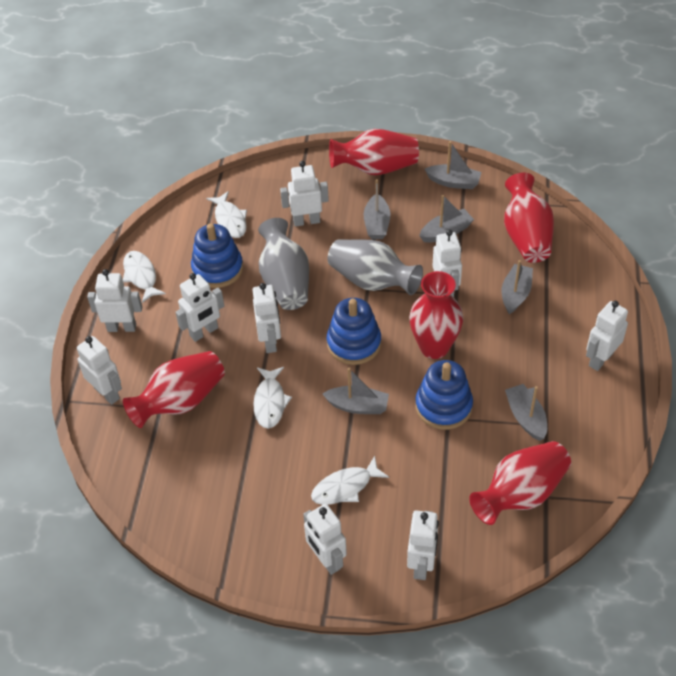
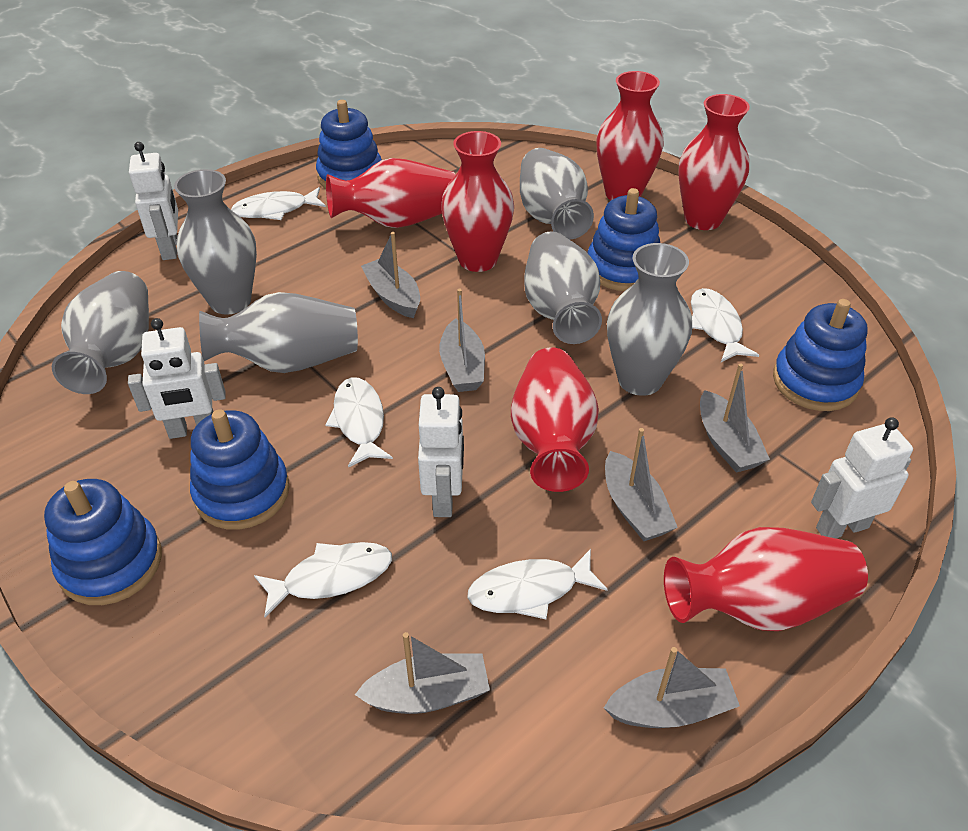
blue stacking toy: [191,223,243,288] [327,298,381,365] [415,360,473,430] = 3 -> [44,479,162,605] [190,409,290,530] [316,100,382,189] [587,188,660,291] [773,299,868,411] = 5
grey vase: [258,218,309,310] [328,239,423,295] = 2 -> [52,271,149,394] [174,169,257,315] [199,292,358,373] [520,148,594,240] [524,231,602,344] [607,243,692,396] = 6
red vase: [123,351,225,428] [329,129,419,175] [409,271,463,359] [469,441,571,525] [504,173,554,263] = 5 -> [326,158,456,228] [441,131,514,272] [511,348,599,492] [596,71,664,201] [664,527,868,631] [678,94,750,230] = 6
white fish: [123,251,166,303] [206,191,247,238] [253,367,292,429] [311,456,389,505] = 4 -> [231,187,326,220] [254,542,392,617] [325,377,393,468] [467,549,608,619] [691,288,759,362] = 5
white robot: [77,336,122,405] [87,269,142,332] [176,273,224,342] [252,283,281,353] [280,161,329,227] [303,504,347,575] [407,510,439,580] [433,230,462,297] [586,301,628,371] = 9 -> [128,318,226,439] [129,142,178,260] [418,387,464,517] [811,417,913,538] = 4

